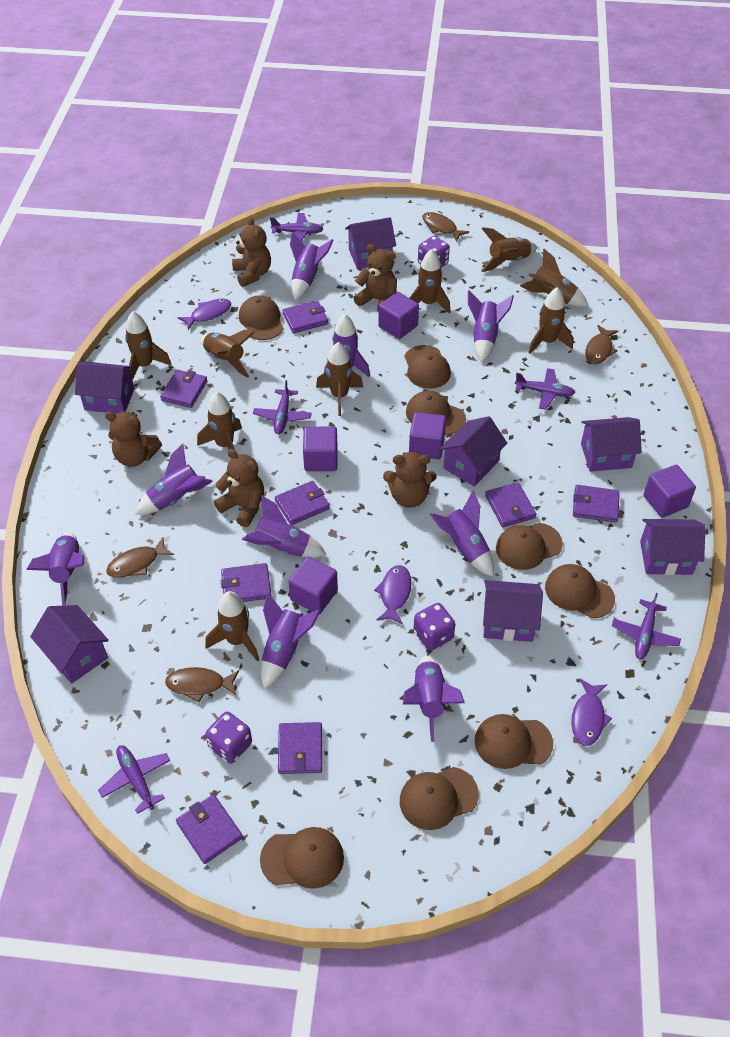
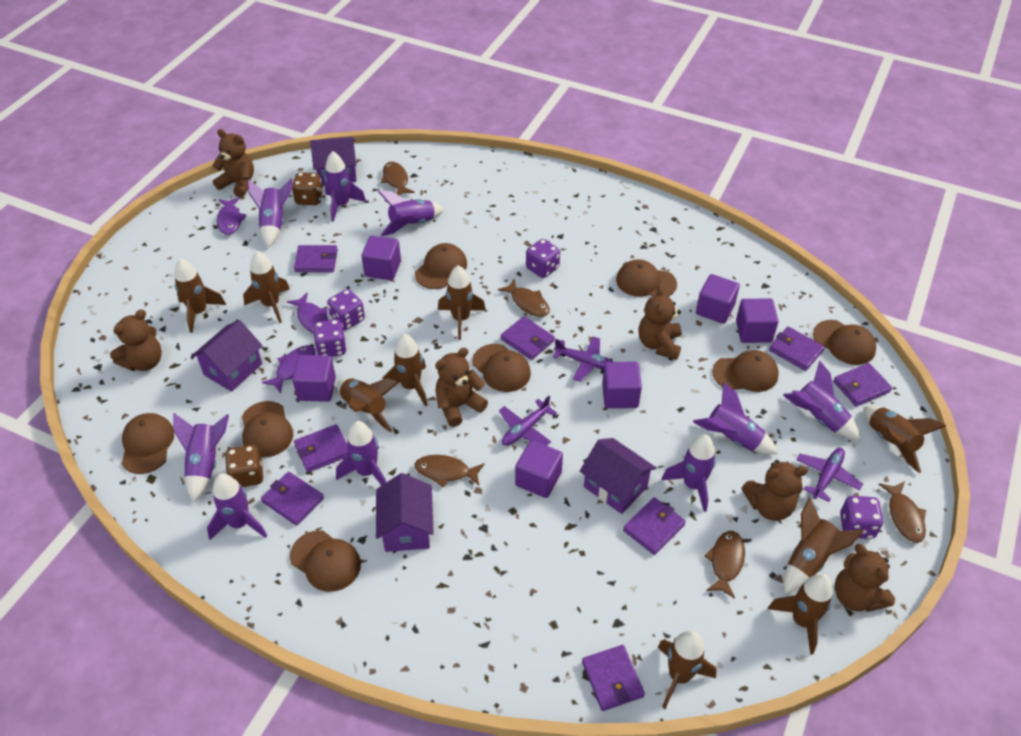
brown dice: none = 0 -> [225,445,263,487] [292,172,323,205] = 2
brown fish: [106,537,174,578] [165,667,239,703] [422,212,469,242] [585,325,618,364] = 4 -> [381,162,415,195] [415,455,485,488] [498,279,550,317] [704,531,745,599] [879,481,926,543] = 5
brown teddy bear: [105,411,162,467] [214,449,264,527] [232,217,271,287] [353,244,397,312] [383,451,436,508] = 5 -> [110,309,162,371] [212,129,254,197] [435,348,488,427] [638,286,681,360] [742,460,808,521] [835,544,895,612] = 6
purple cube: [288,557,338,614] [303,427,338,471] [378,292,419,339] [409,412,446,459] [643,465,696,518] = 5 -> [292,355,336,402] [361,236,401,280] [515,440,563,498] [602,362,642,408] [696,274,740,324] [736,298,779,343] = 6
purple dice: [205,712,252,764] [414,603,455,650] [418,236,450,268] = 3 -> [313,319,347,357] [327,289,365,330] [526,239,560,278] [840,496,883,539] = 4
purple house: [30,605,109,684] [75,362,134,414] [345,217,396,269] [439,416,507,486] [483,580,543,642] [581,417,642,472] [640,519,706,575] = 7 -> [191,320,263,392] [310,137,357,185] [376,473,434,552] [580,438,657,514] = 4
purple plane: [98,745,170,814] [253,380,312,434] [270,213,323,242] [515,368,575,410] [612,593,681,659] = 5 -> [499,396,557,446] [553,336,613,382] [796,448,863,502] = 3

